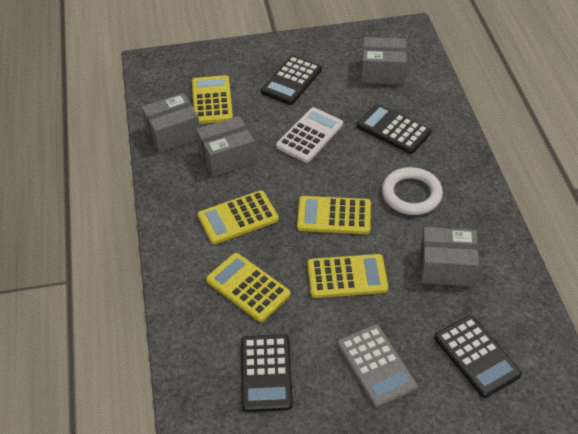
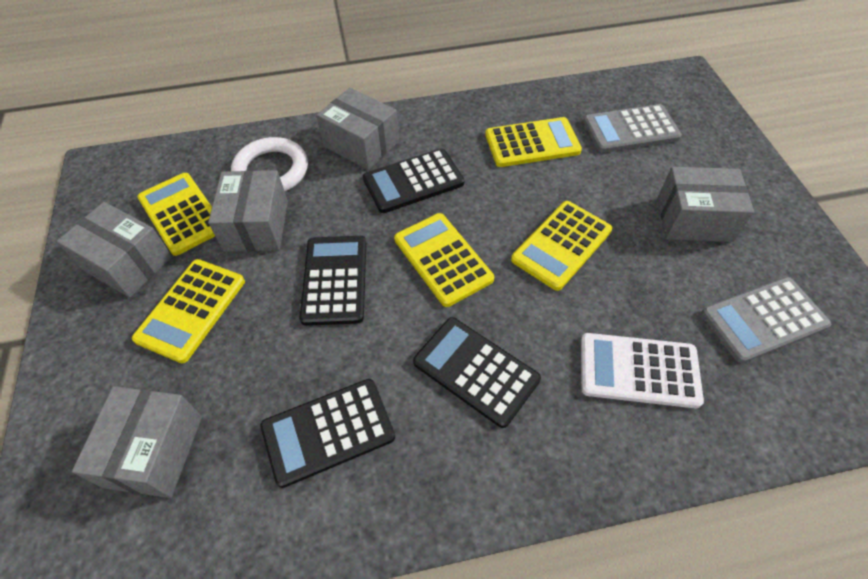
grey box: [141,93,200,153] [196,116,256,177] [361,37,407,85] [420,227,479,286] = 4 -> [57,202,172,298] [72,386,202,498] [208,170,288,252] [316,88,399,170] [657,167,754,242] = 5
grey calculator: [337,324,418,408] = 1 -> [583,104,682,153] [701,277,831,363] = 2

